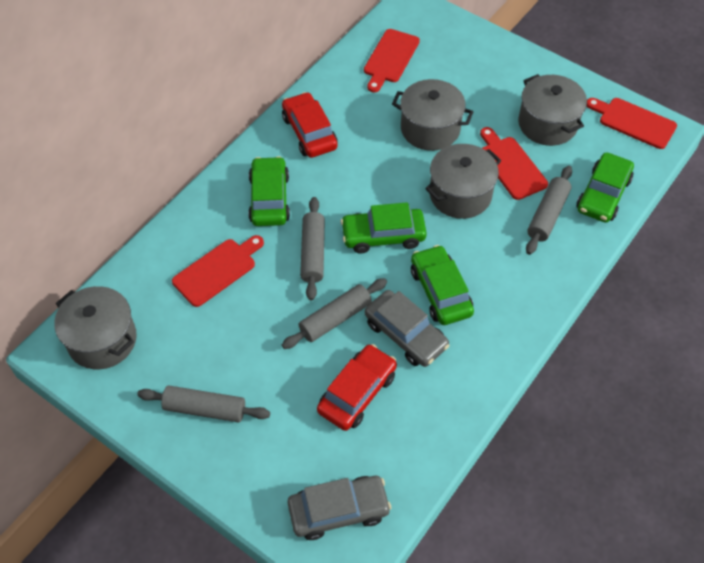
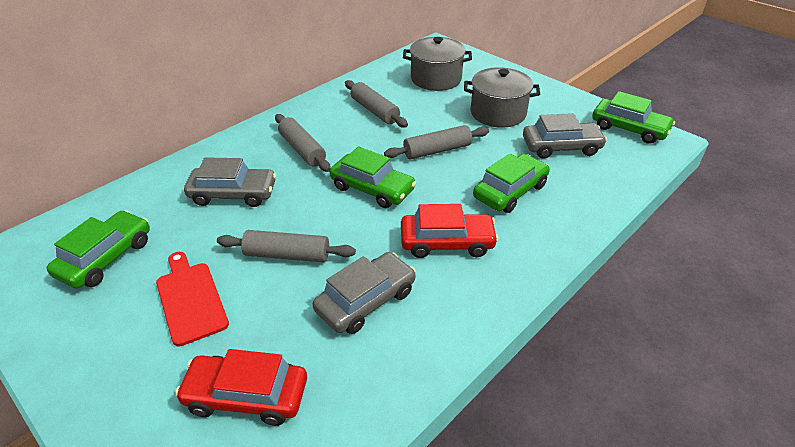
grey car: [288,476,391,540] [365,290,450,367] = 2 -> [184,157,276,207] [313,252,416,334] [523,113,607,159] = 3
grey pot: [54,286,137,369] [392,79,473,151] [425,144,501,219] [518,74,587,146] = 4 -> [403,37,472,91] [464,67,540,128] = 2
red cutting board: [172,235,264,307] [364,29,420,92] [480,127,548,200] [587,98,677,149] = 4 -> [156,252,229,347] = 1

